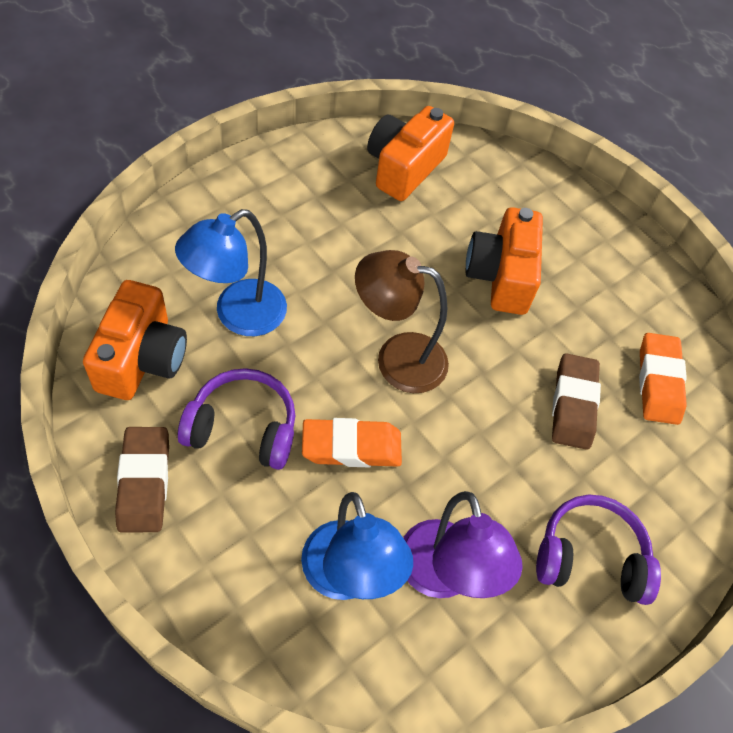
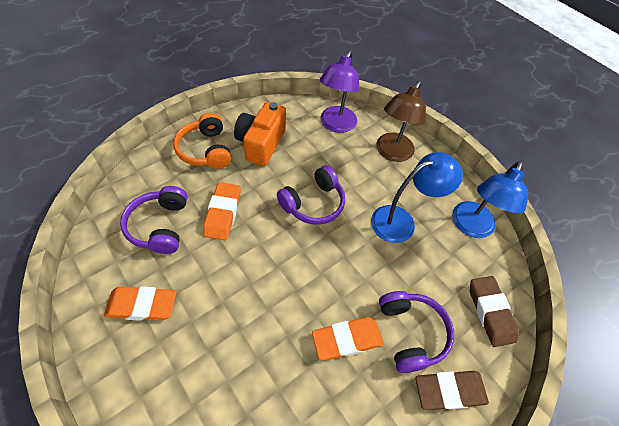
orange camera: [83,280,187,400] [367,106,454,201] [465,207,543,315] = 3 -> [234,102,286,166] = 1
orange eraser: [302,418,402,467] [639,333,687,425] = 2 -> [104,286,177,321] [203,182,241,240] [312,317,384,360] = 3
orange headphones: none = 0 -> [173,113,231,169] = 1
purple headphones: [178,368,295,470] [536,495,661,605] = 2 -> [120,186,187,254] [277,165,345,225] [379,291,454,373] = 3

